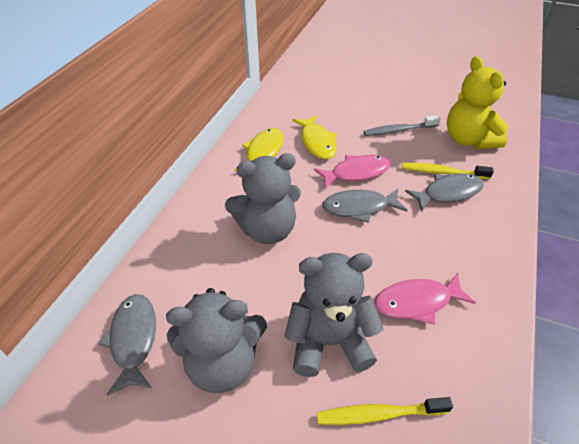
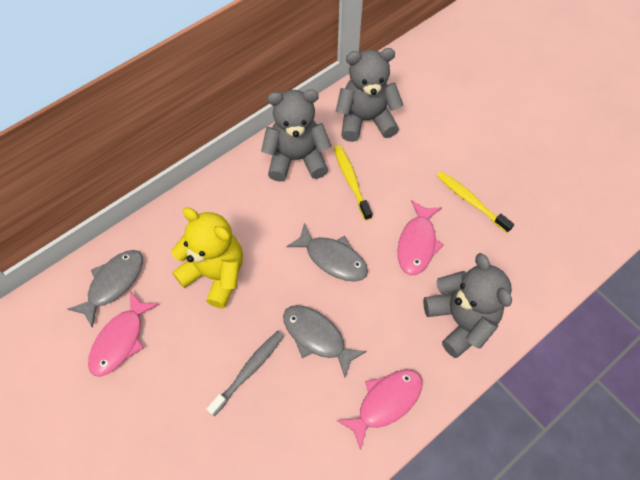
pink fish: [314,155,391,189] [375,273,476,324] = 2 -> [88,291,159,377] [337,369,422,450] [398,200,444,275] = 3
yellow fish: [234,128,284,171] [292,115,337,159] = 2 -> none = 0

